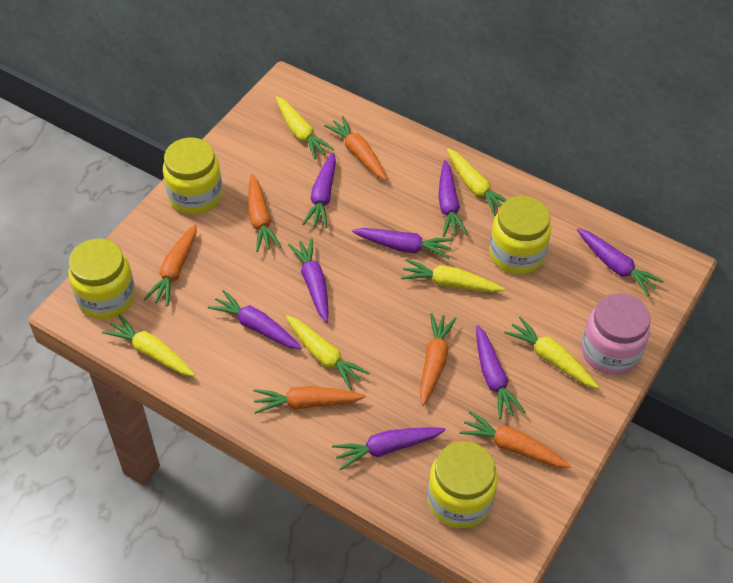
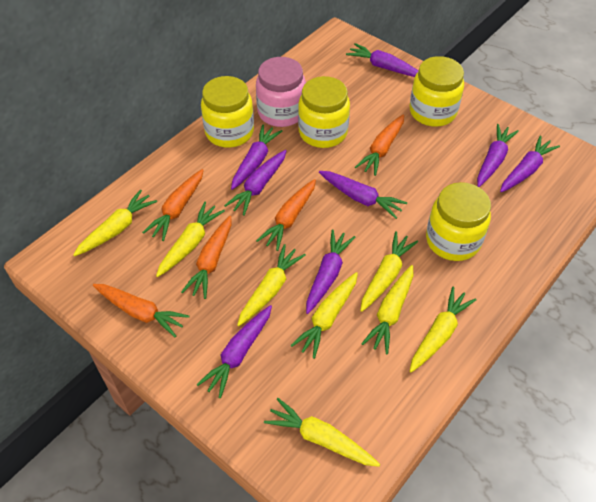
orange carrot: [144,224,197,306] [248,174,281,252] [254,386,366,414] [324,116,387,180] [420,313,457,406] [459,411,571,468] = 6 -> [93,284,189,337] [142,169,204,241] [181,216,231,299] [256,179,316,251] [355,115,404,176] = 5
yellow carrot: [102,314,195,376] [276,96,335,160] [286,315,370,390] [401,259,505,292] [447,148,506,216] [504,316,599,389] = 6 -> [73,189,157,256] [156,202,225,277] [237,244,306,326] [264,398,380,467] [290,272,358,359] [360,231,418,312] [361,265,413,354] [410,287,476,373] = 8

